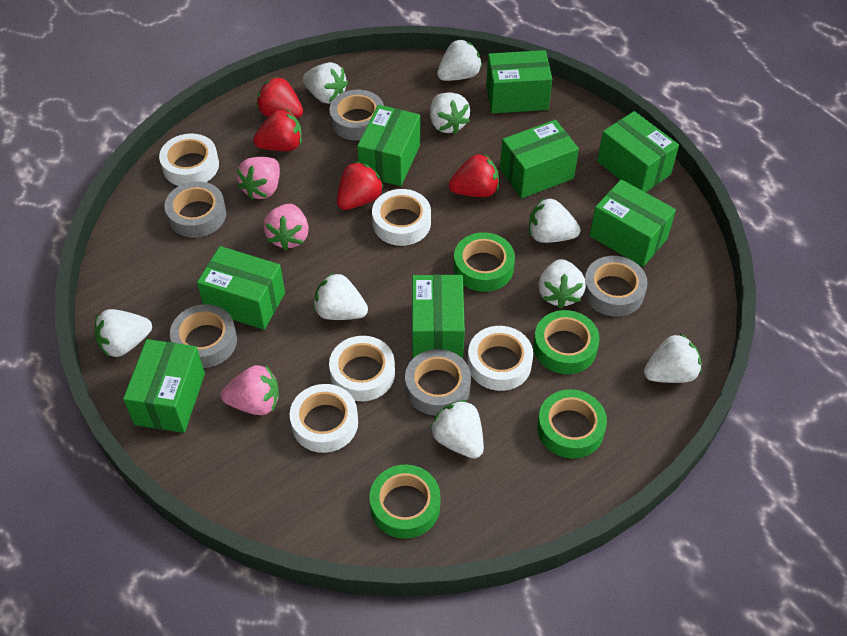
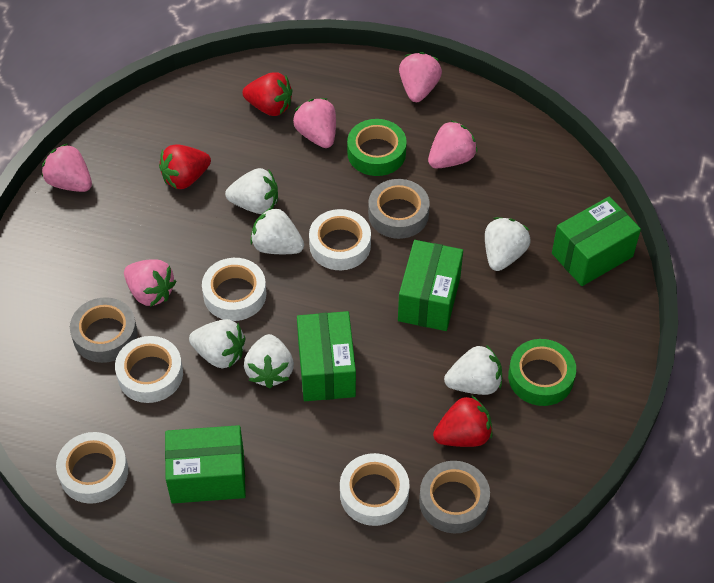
green box: [123,339,205,433] [197,246,285,330] [357,105,420,186] [412,274,465,358] [486,50,552,113] [500,120,579,198] [590,179,676,267] [597,111,679,192] = 8 -> [165,425,246,504] [297,311,356,401] [398,240,463,331] [552,196,641,286] = 4
green tape: [369,465,441,539] [453,232,515,292] [533,310,600,374] [537,389,607,459] = 4 -> [347,119,407,176] [508,339,576,406] = 2
grey tape: [165,181,227,238] [170,304,237,368] [330,90,384,141] [405,349,471,416] [583,256,648,316] = 5 -> [70,297,138,363] [368,179,430,239] [419,461,490,533] = 3
pink strawberry: [221,365,279,415] [237,157,280,200] [263,204,309,250] = 3 -> [42,144,92,192] [124,259,176,307] [293,98,336,148] [399,52,442,102] [428,120,477,168] = 5
red strawberry: [253,109,302,151] [256,77,303,118] [337,162,384,210] [449,154,499,197] = 4 -> [159,144,211,189] [242,72,292,116] [433,395,493,447] = 3
white strawberry: [95,309,152,357] [303,62,348,104] [313,272,368,320] [430,92,470,134] [430,400,484,459] [437,39,482,81] [529,197,580,243] [539,259,586,309] [644,333,702,383] = 9 -> [189,319,246,368] [225,168,278,214] [244,334,294,388] [250,207,304,254] [444,345,502,395] [485,217,531,271] = 6

